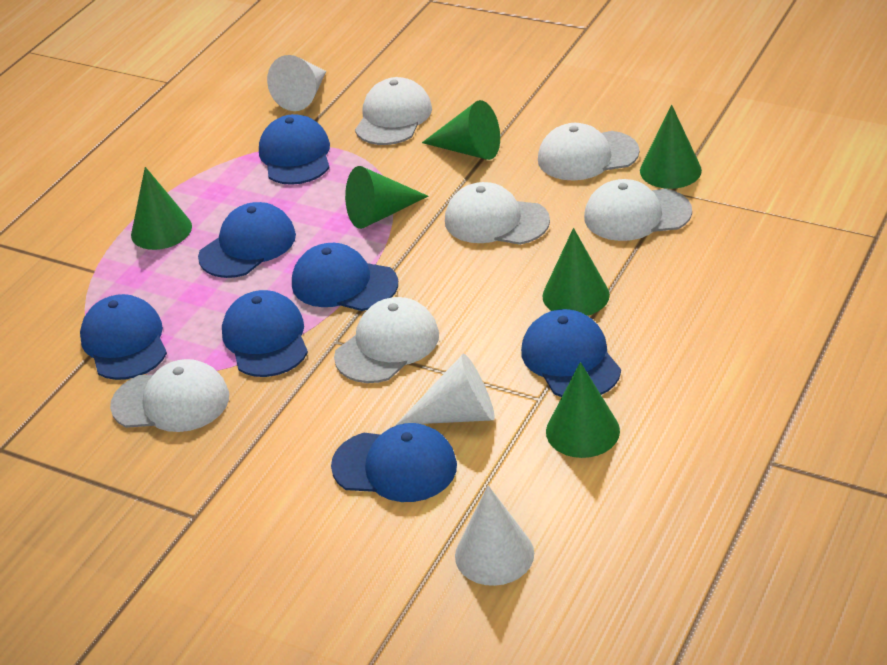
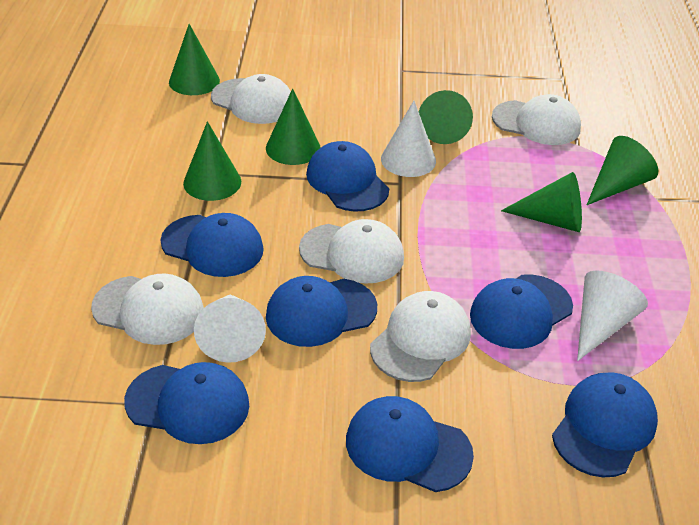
white cap: [110,359,229,432] [334,297,439,383] [355,77,432,145] [445,182,550,245] [538,123,639,180] [584,179,692,241] = 6 -> [91,274,204,345] [211,74,291,124] [299,219,404,284] [370,291,471,382] [492,94,581,145] = 5

